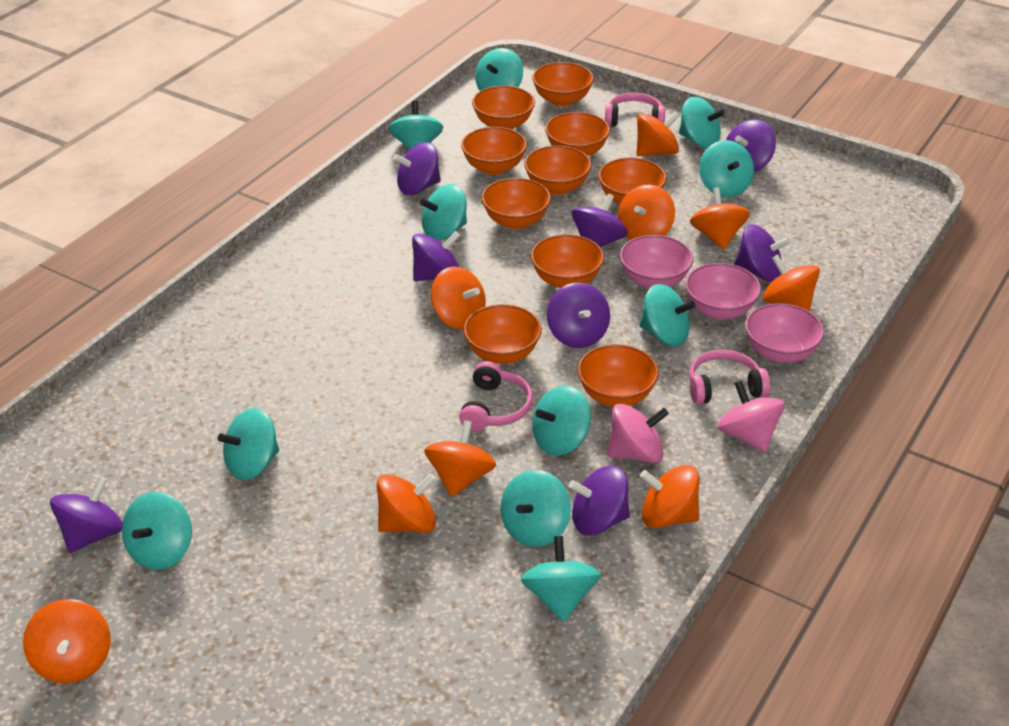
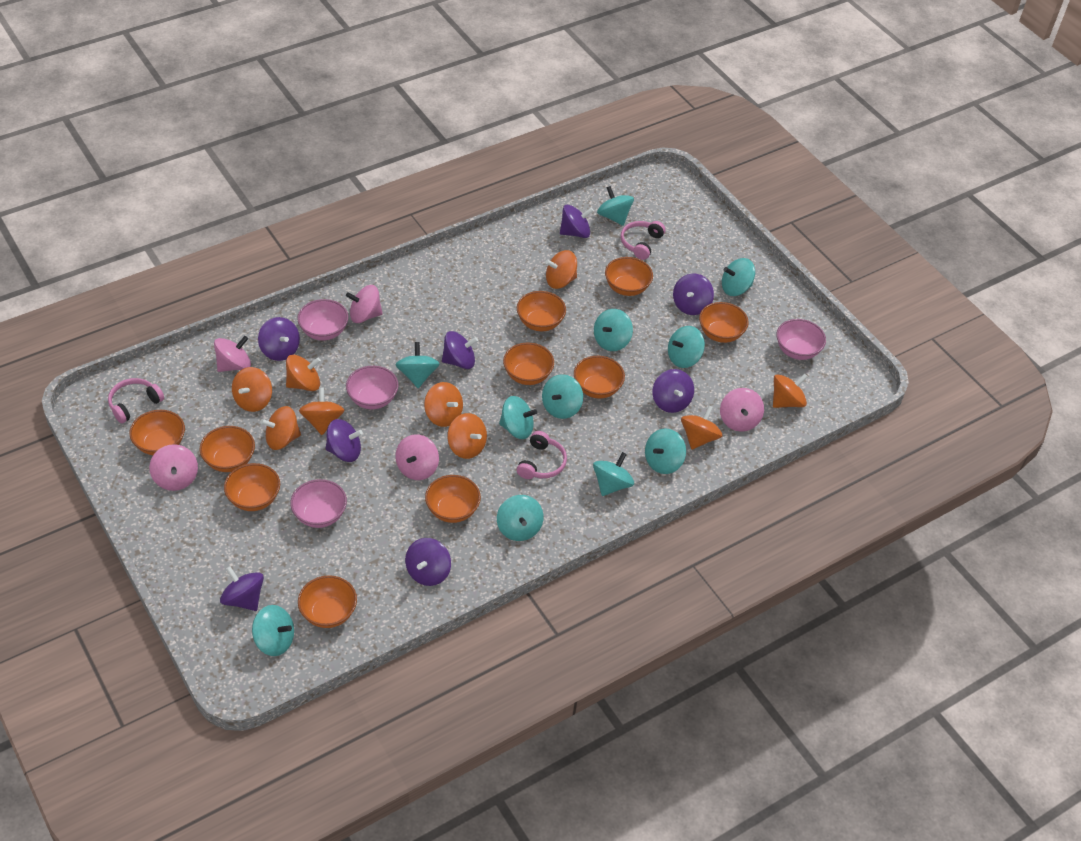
pink bowl: [620,235,693,289] [685,263,761,320] [745,303,824,363] = 3 -> [290,479,347,528] [297,299,348,340] [346,366,398,409] [776,319,826,360] = 4
pink spinning top: [608,403,669,463] [717,380,785,452] = 2 -> [149,444,198,491] [214,336,251,372] [346,285,383,323] [395,434,439,480] [720,388,764,432] = 5

